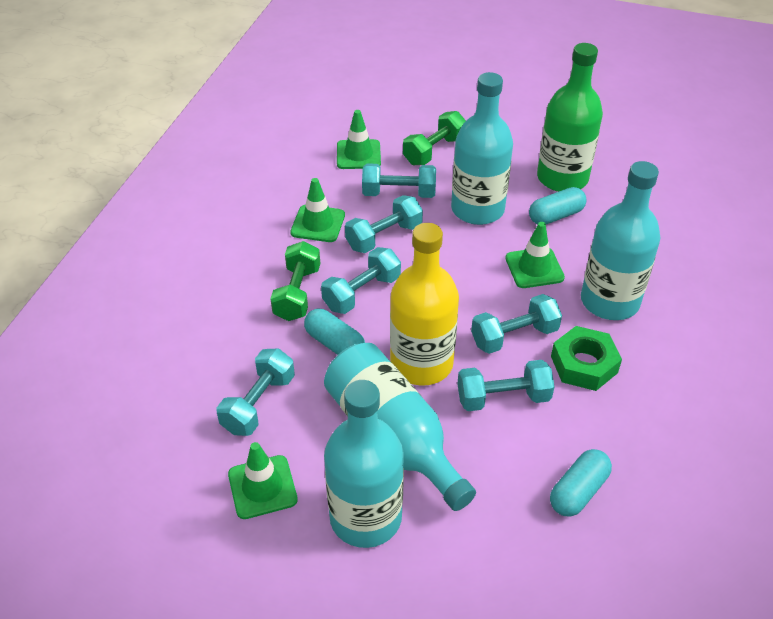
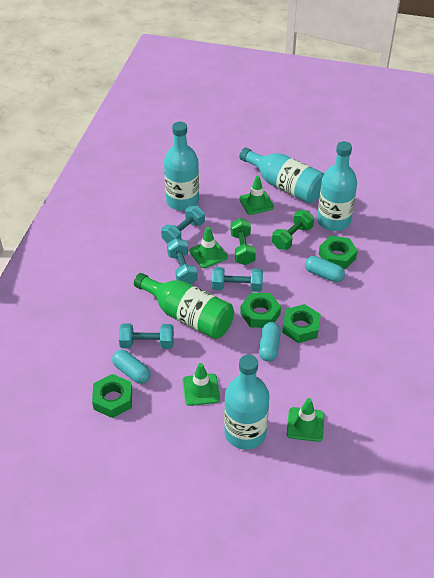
green nut: [551,326,622,391] = 1 -> [92,374,132,418] [240,293,281,328] [282,304,321,343] [319,236,358,269] = 4
turquoise dumbbell: [216,348,295,436] [321,247,401,314] [345,195,423,253] [362,163,436,198] [457,360,555,411] [471,294,562,354] = 6 -> [119,323,174,349] [161,206,205,243] [167,238,197,284] [212,267,263,292] = 4
yellow bottle: [390,223,459,386] = 1 -> none = 0

